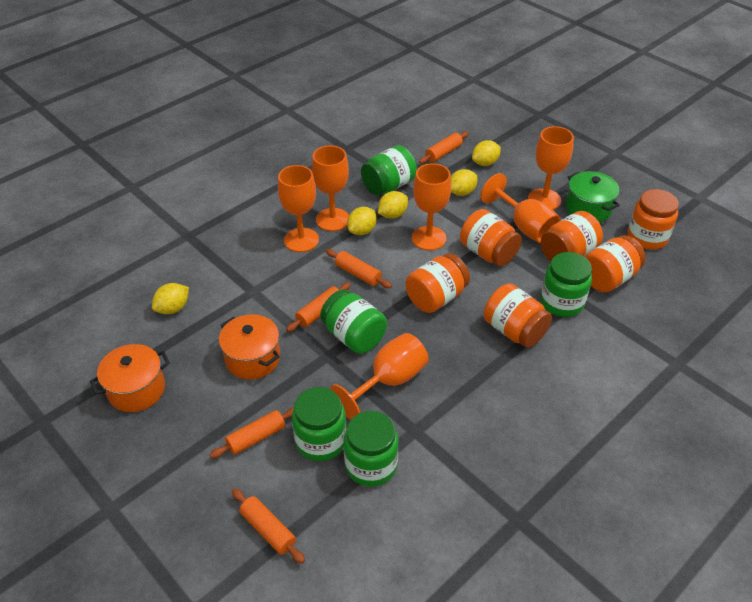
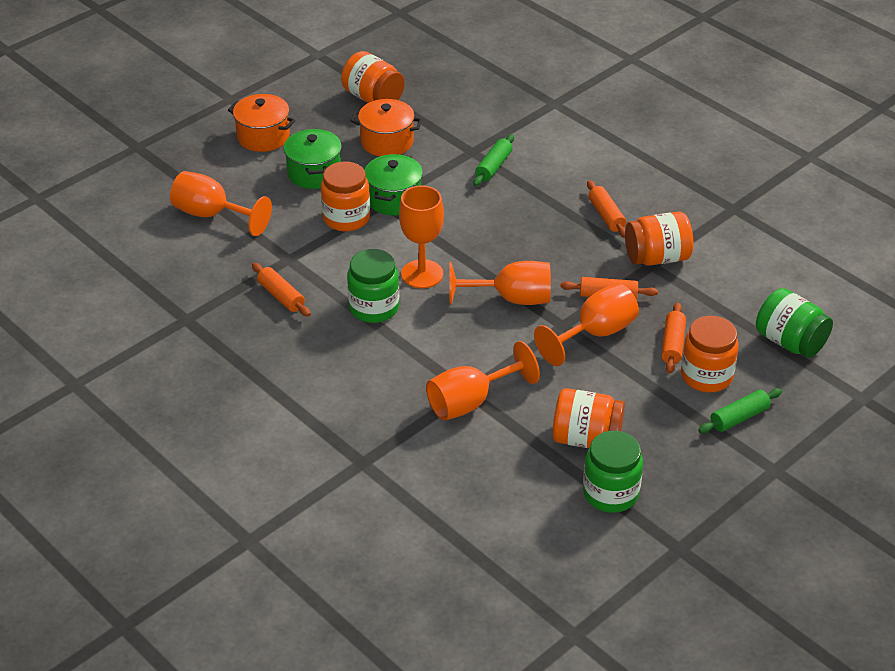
green jar: [292,387,346,461] [320,289,387,354] [344,411,399,487] [361,145,417,195] [541,252,592,317] = 5 -> [347,249,399,323] [583,431,643,513] [756,288,833,358] = 3
green pot: [566,171,620,223] = 1 -> [284,129,342,189] [365,154,423,215] = 2
green rolling pin: none = 0 -> [473,134,514,186] [698,388,782,433] = 2
orange goblet: [278,165,319,252] [312,145,349,231] [330,333,429,420] [412,163,451,250] [481,173,561,243] [528,126,574,210] = 6 -> [170,171,272,236] [399,185,444,288] [426,341,540,421] [449,261,551,305] [534,283,639,366] = 5
orange jar: [405,253,470,313] [460,209,522,266] [484,283,552,348] [541,211,603,262] [584,235,646,292] [628,189,679,250] = 6 -> [321,162,370,231] [341,51,405,103] [553,388,625,448] [625,212,693,266] [681,316,739,392] = 5
orange rolling pin: [210,407,294,458] [232,489,305,564] [286,282,351,332] [326,249,392,288] [419,131,469,164] = 5 -> [252,263,311,317] [560,277,658,300] [587,180,626,238] [661,303,686,373] = 4
yellow lemon: [152,283,189,314] [347,207,377,235] [378,191,408,219] [451,169,478,196] [472,140,501,166] = 5 -> none = 0

